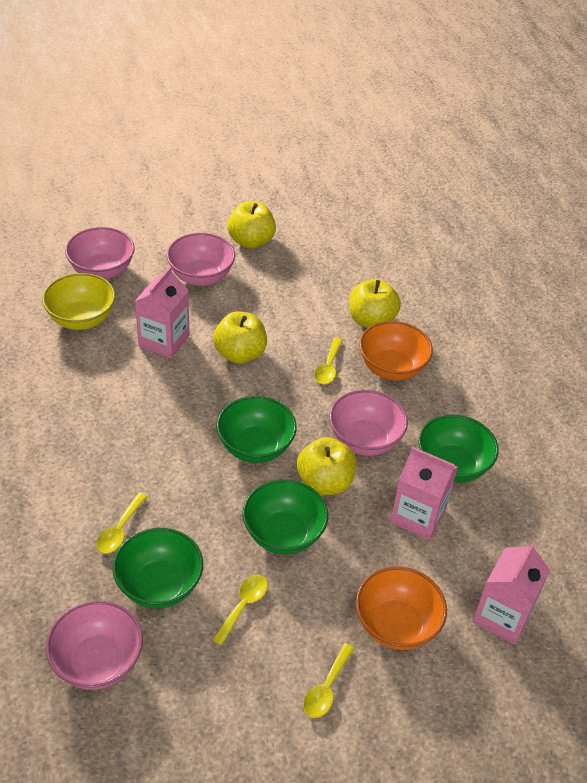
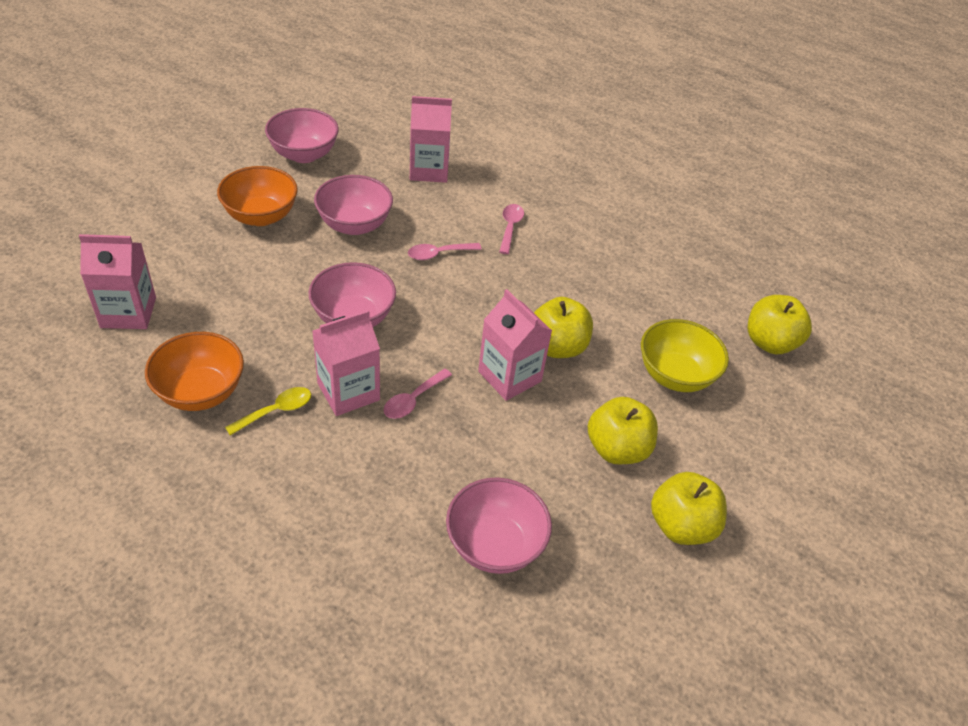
green bowl: [113,528,203,608] [217,396,297,463] [243,479,328,555] [418,415,499,483] = 4 -> none = 0
pink carton: [135,266,190,358] [390,447,458,540] [473,542,550,644] = 3 -> [79,234,156,329] [312,310,380,416] [410,96,452,183] [478,289,552,401] = 4
pink spoon: none = 0 -> [383,369,452,419] [408,243,482,260] [499,204,524,254] = 3
yellow spoon: [97,493,147,554] [212,574,268,645] [303,643,355,718] [314,338,343,384] = 4 -> [225,387,311,435] = 1

